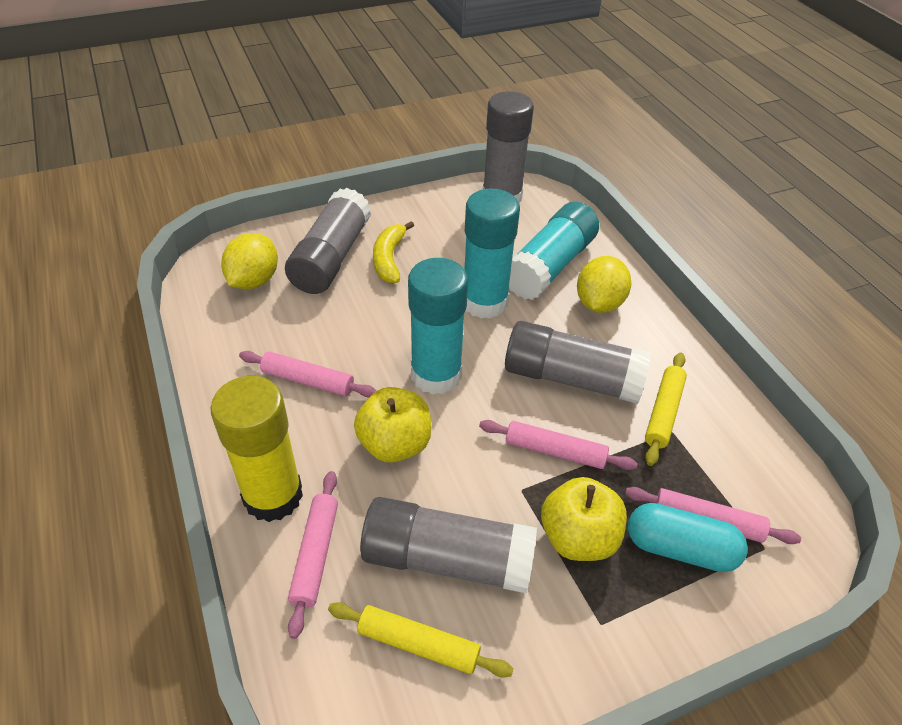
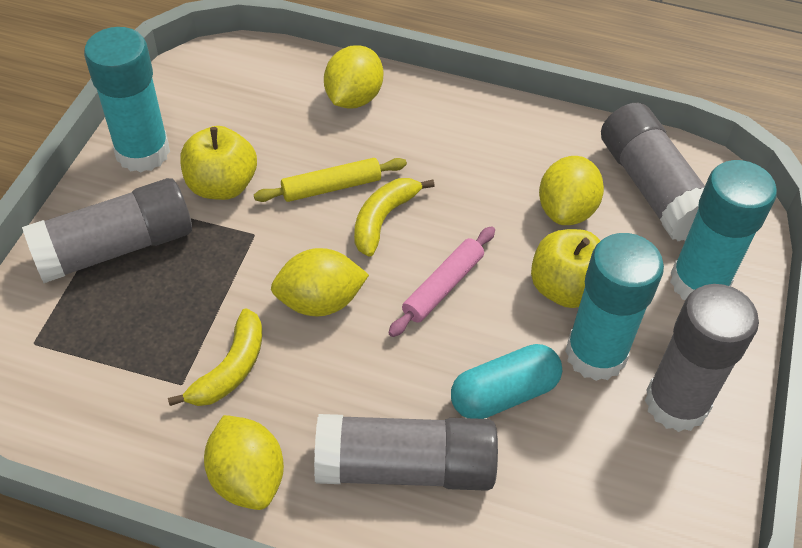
pink rolling pin: [239,351,376,397] [288,471,338,639] [479,420,637,470] [625,487,801,544] = 4 -> [388,226,495,337] = 1
yellow banana: [373,221,414,283] = 1 -> [168,308,262,406] [354,178,435,257] = 2
yellow glue stick: [211,376,303,522] = 1 -> none = 0
yellow lemon: [221,233,278,289] [577,256,631,313] = 2 -> [204,415,284,510] [271,248,369,316] [324,45,383,108] [539,156,604,225] = 4
yellow rolling pin: [328,602,513,678] [645,352,687,466] = 2 -> [254,158,407,202] = 1

